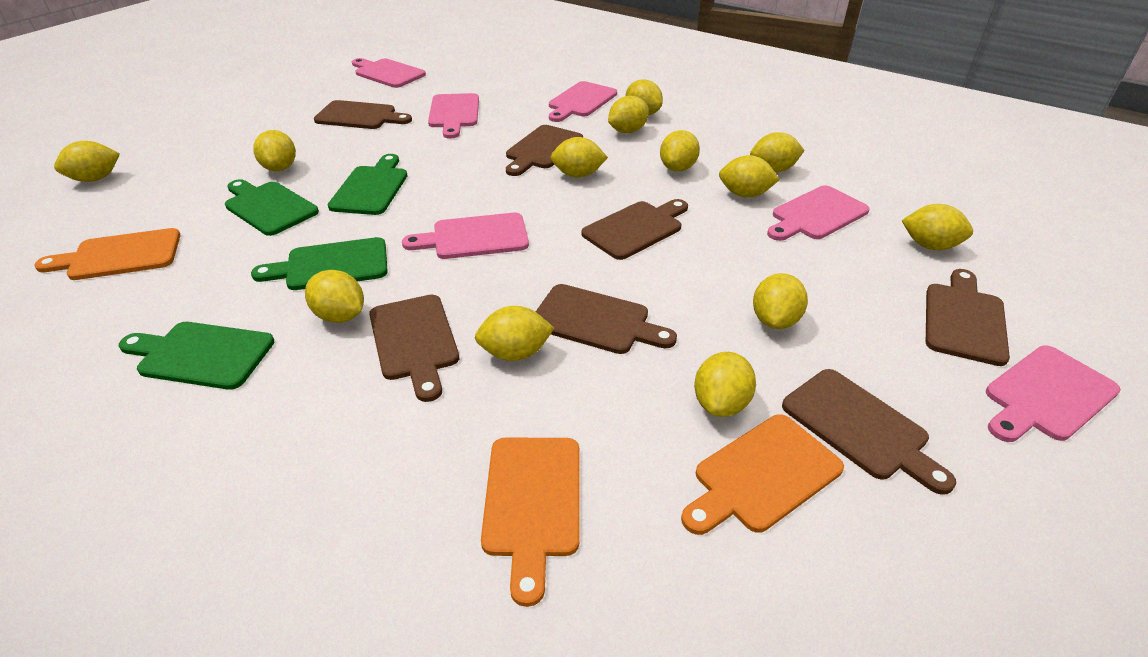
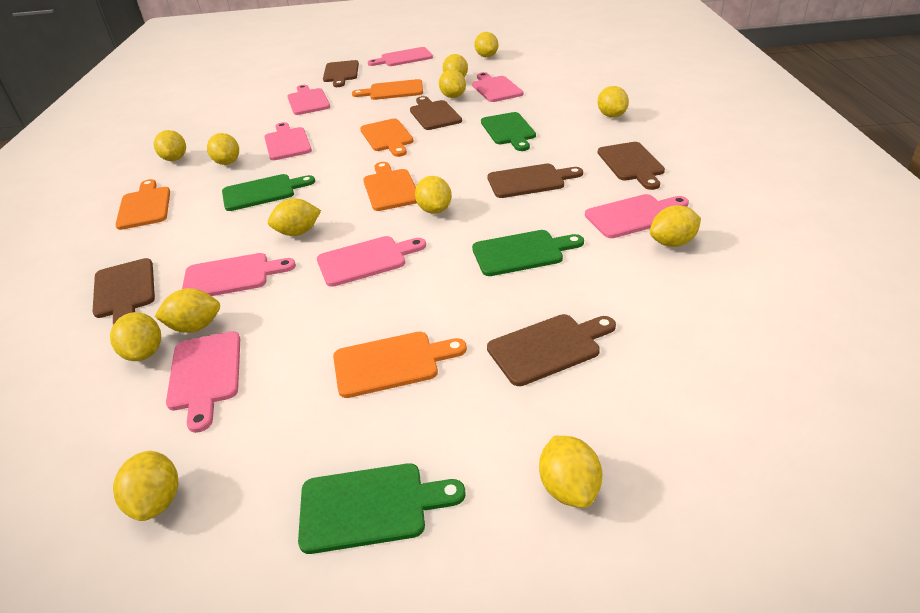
brown cutting board: [314,100,412,129] [369,295,459,402] [506,125,583,176] [536,284,677,354] [581,199,688,260] [782,369,956,495] [926,269,1010,366] = 7 -> [92,258,155,325] [323,60,359,87] [410,96,462,130] [487,164,583,198] [487,314,616,386] [598,142,665,190] = 6
orange cutting board: [35,228,180,280] [481,438,579,607] [681,414,844,535] = 3 -> [115,179,170,230] [333,332,467,398] [352,79,423,100] [360,119,414,157] [363,162,417,211] = 5
pink cutting board: [352,58,426,88] [402,213,529,259] [428,93,479,139] [549,81,617,122] [767,185,870,241] [986,345,1121,442] = 6 -> [166,331,240,433] [182,253,296,296] [264,122,312,160] [287,85,330,115] [317,236,426,287] [368,47,433,66] [472,72,524,102] [585,194,689,238] = 8

